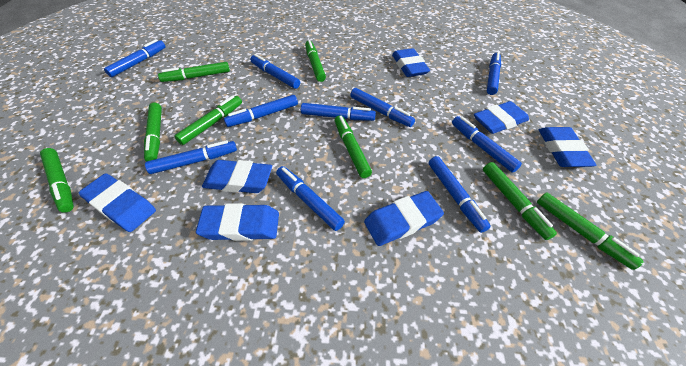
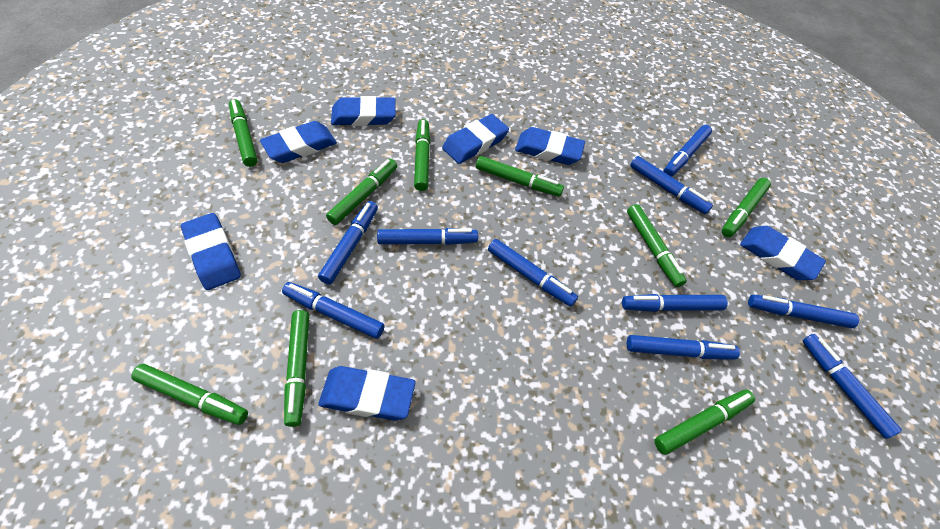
green marker: [40,148,74,213] [144,103,162,162] [158,62,230,82] [175,95,242,145] [305,40,326,82] [335,115,372,178] [483,162,557,240] [537,192,644,270] = 8 -> [131,364,248,425] [229,99,258,167] [284,310,309,427] [326,159,397,225] [414,119,430,191] [476,156,564,197] [627,204,687,287] [654,389,755,455] [722,178,771,237] = 9

